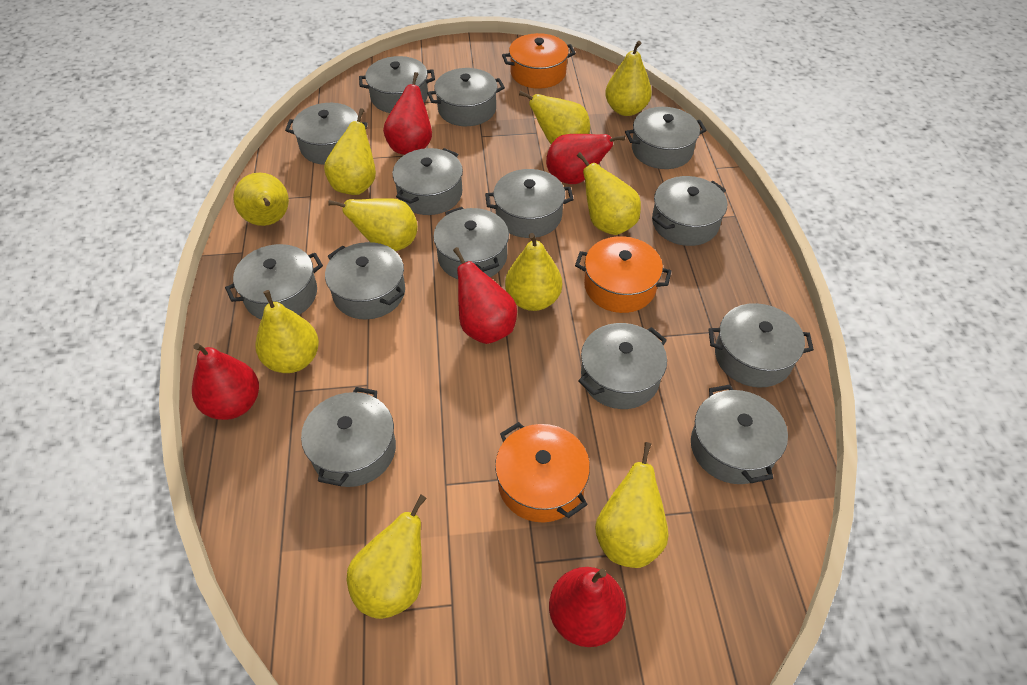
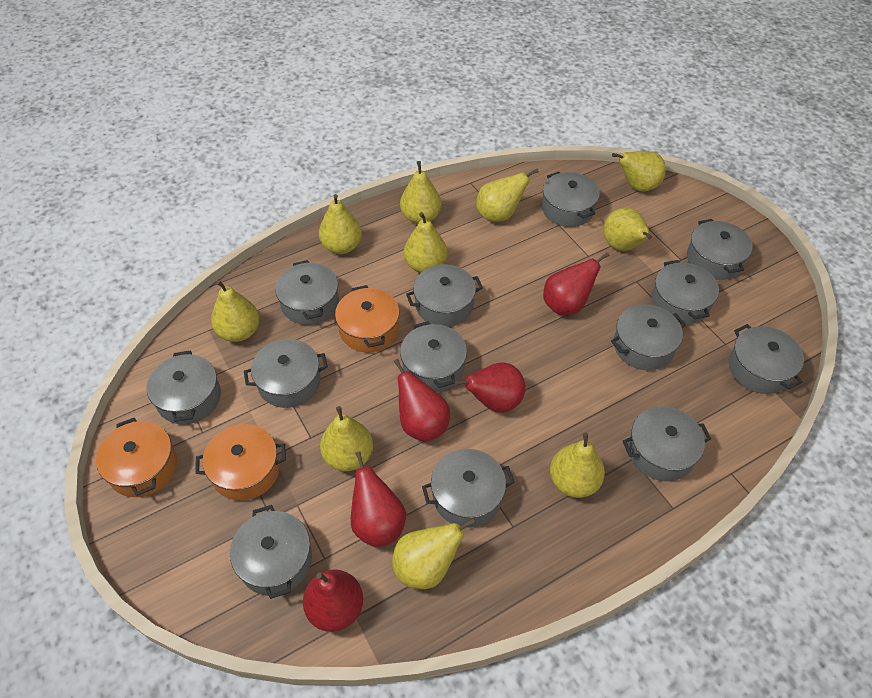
grey pot: [225,244,323,319] [285,103,368,165] [301,387,396,487] [325,242,405,320] [359,56,435,113] [392,148,463,215] [427,68,505,126] [433,207,509,279] [485,169,574,238] [578,323,667,409] [625,107,707,169] [652,176,727,246] [691,385,788,484] [708,303,814,388] = 14 -> [147,350,221,425] [230,505,312,599] [244,339,328,408] [275,260,339,325] [400,321,467,392] [406,265,483,327] [422,449,514,528] [542,171,600,227] [611,304,686,370] [623,406,711,481] [651,260,719,325] [687,219,753,280] [729,324,804,394] = 13

